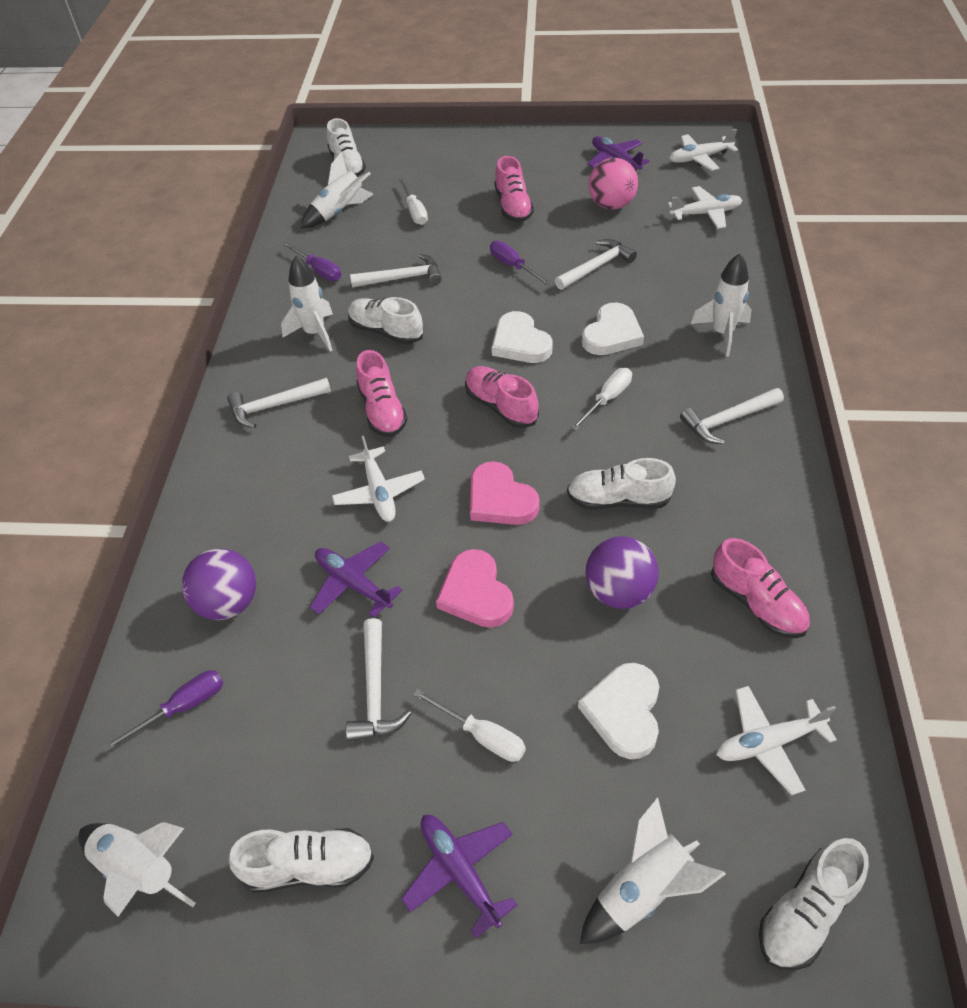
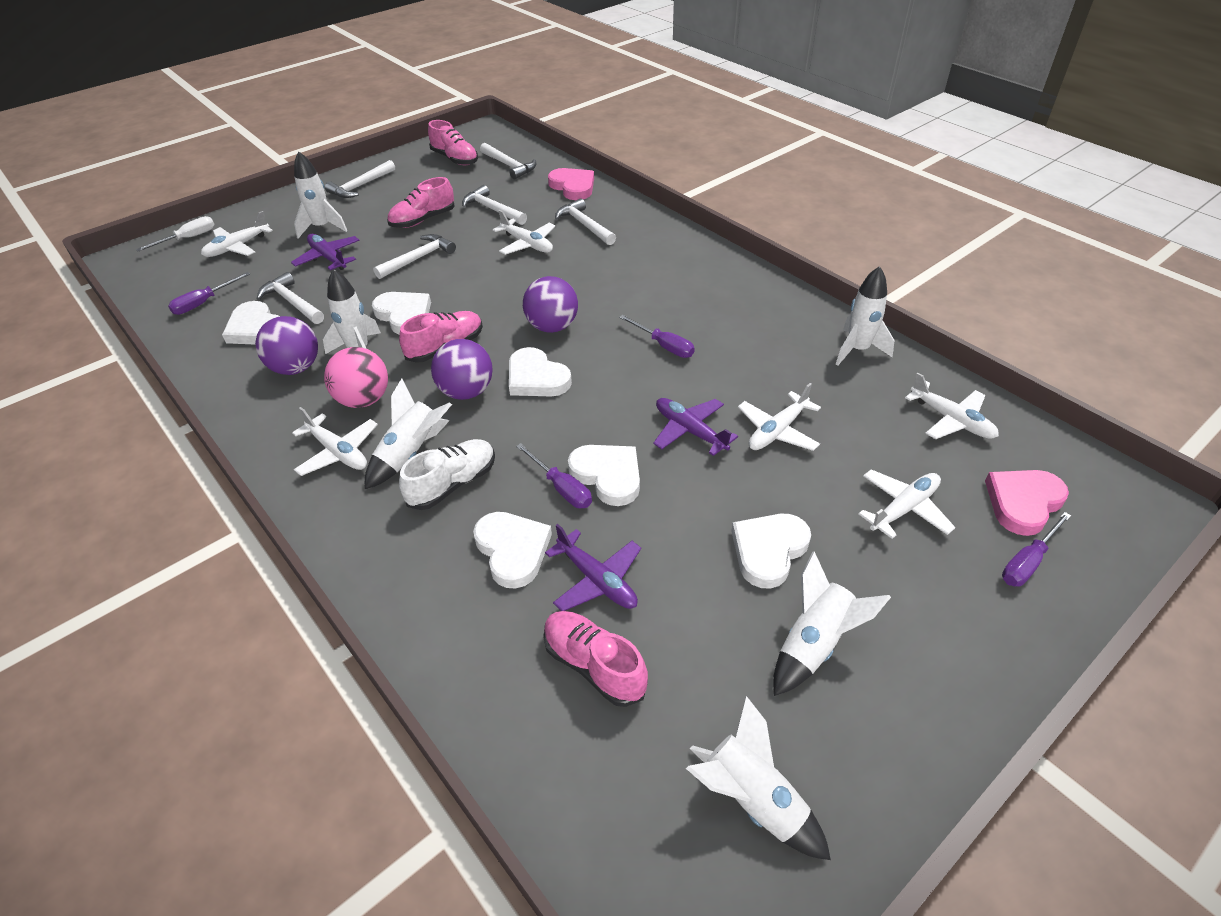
purple ball: [182,549,256,620] [586,536,659,609] = 2 -> [255,316,318,375] [431,339,493,400] [523,276,578,333] = 3
purple screwdriver: [104,670,223,752] [282,242,341,281] [490,241,551,286] = 3 -> [168,272,250,315] [516,443,592,508] [619,315,695,358] [1002,512,1071,587] = 4
white hammer: [227,378,331,428] [346,618,412,742] [350,254,442,287] [555,239,637,290] [680,388,784,444] = 5 -> [257,272,324,324] [325,160,395,198] [373,234,456,279] [462,185,527,225] [480,143,536,179] [555,198,616,245] = 6
white heart: [492,311,553,363] [578,663,659,759] [582,302,644,355] = 3 -> [222,301,280,345] [372,292,431,335] [473,512,552,589] [509,347,572,397] [568,445,640,506] [731,514,811,589] = 6
white plane: [332,436,425,522] [668,186,742,229] [670,129,738,171] [716,686,837,795] = 4 -> [201,211,273,257] [292,407,378,476] [493,210,555,255] [738,383,821,451] [858,469,956,539] [905,373,999,439] = 6
white rocket: [78,822,196,917] [281,256,333,352] [301,152,373,228] [580,796,726,944] [691,253,752,357] = 5 -> [294,151,347,238] [323,269,381,354] [365,378,452,489] [686,696,831,860] [773,551,891,696] [836,266,895,365] = 6
white screwdriver: [399,178,428,225] [413,689,526,762] [571,368,632,431] = 3 -> [136,216,215,251] = 1
white shoe: [229,828,374,893] [327,118,366,177] [348,297,423,344] [567,458,676,510] [759,838,869,970] = 5 -> [399,439,495,510] = 1

